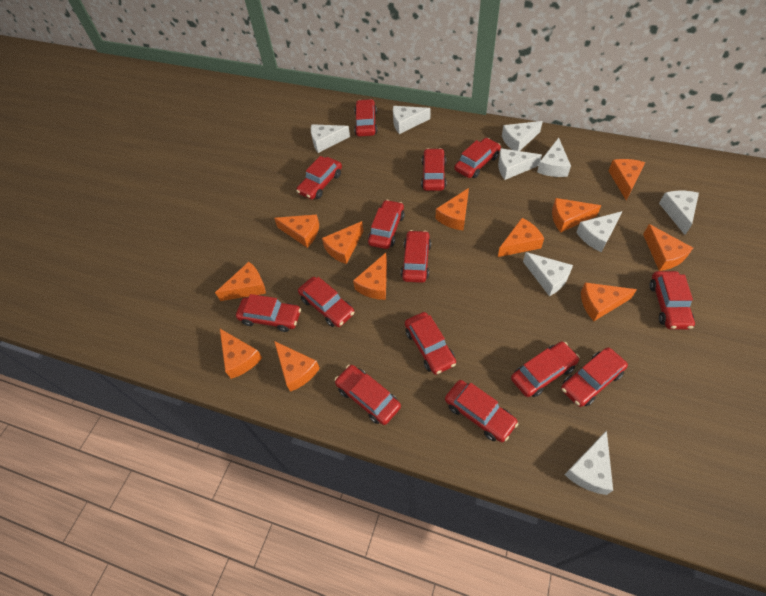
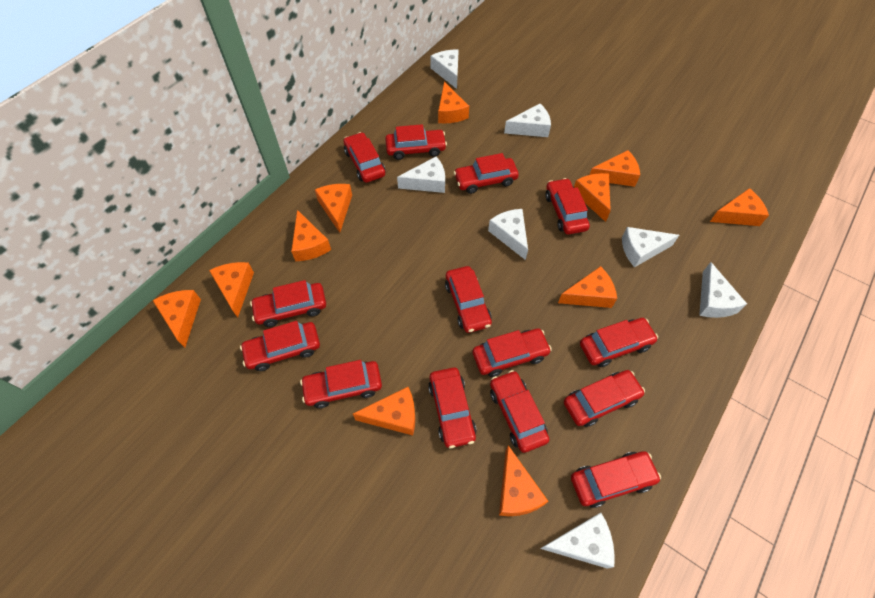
orange cheese: [215,262,266,301] [220,329,262,379] [274,214,319,248] [274,341,320,392] [322,221,363,264] [353,253,387,300] [436,188,469,230] [498,218,544,257] [552,198,601,232] [581,282,637,321] [608,159,645,200] [643,224,693,271] = 12 -> [152,290,201,347] [209,262,254,318] [291,210,331,261] [315,184,352,233] [353,387,415,435] [438,82,469,123] [499,445,548,516] [558,266,617,308] [574,173,611,222] [590,150,640,187] [710,188,769,226] = 11
white cheese: [311,124,350,153] [393,106,431,134] [498,148,542,180] [502,121,543,151] [523,252,573,296] [537,138,571,177] [564,430,613,495] [576,211,622,252] [659,191,699,235] = 9 -> [397,157,445,193] [430,49,459,89] [488,209,528,260] [504,104,551,137] [540,513,615,569] [622,227,679,267] [699,262,747,318] = 7

